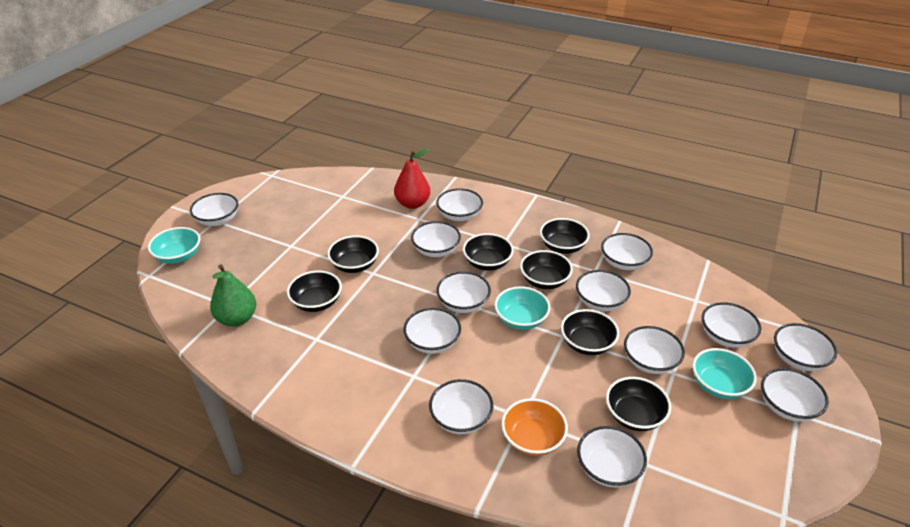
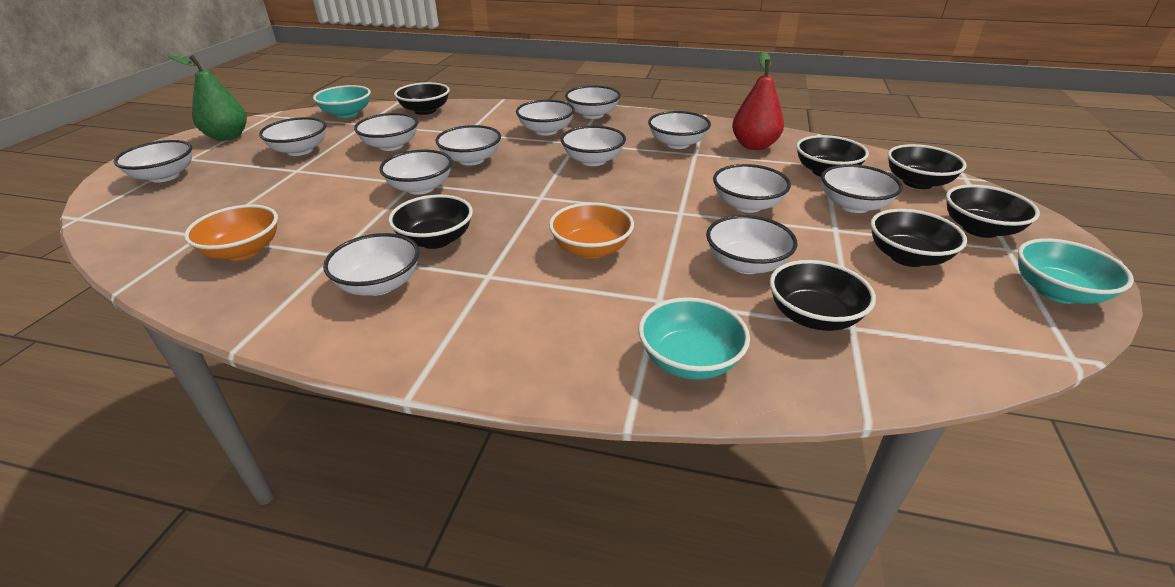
orange bowl: [501,398,568,456] = 1 -> [184,204,278,261] [549,202,634,259] = 2

